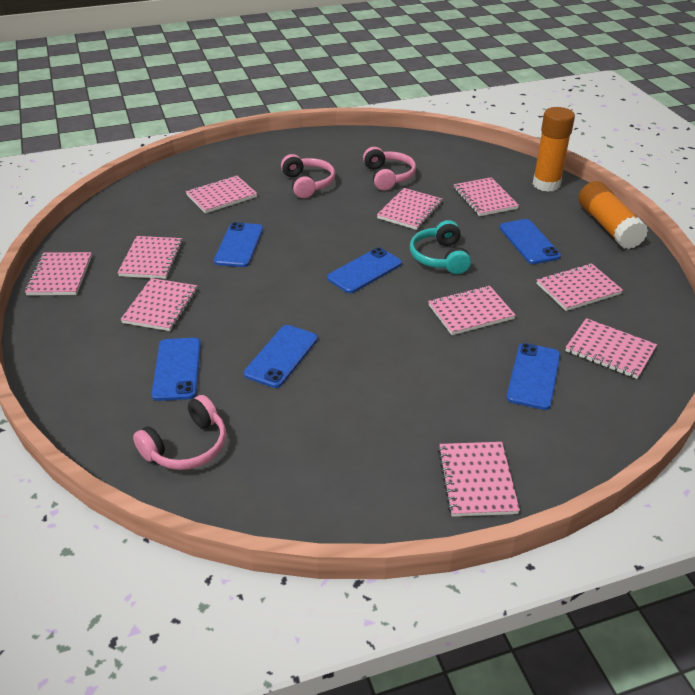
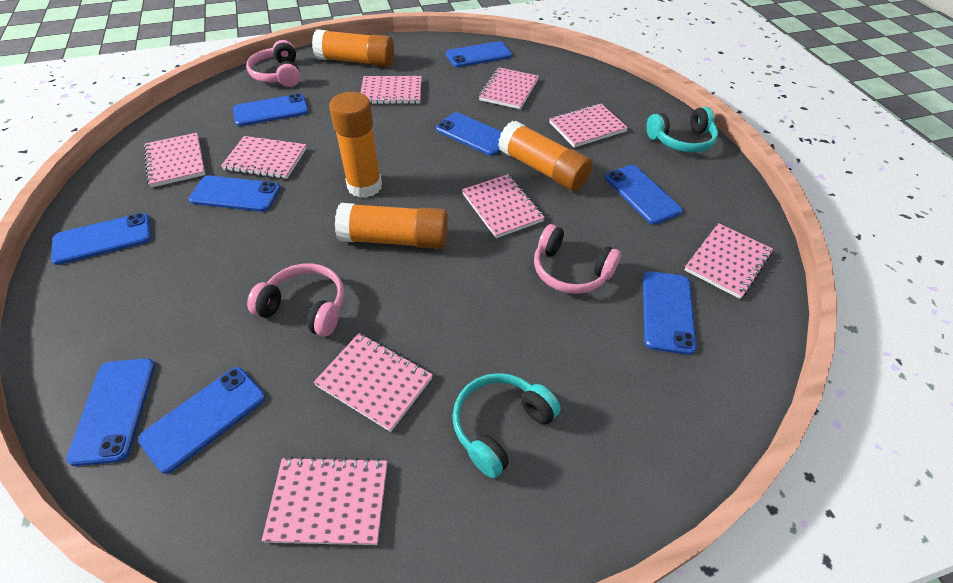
blue phone: [152,338,201,401] [214,222,263,267] [244,325,318,388] [327,247,402,293] [500,219,561,264] [506,343,560,410] = 6 -> [51,213,151,265] [66,358,155,466] [138,367,265,474] [189,175,280,212] [233,93,309,126] [436,112,502,156] [446,41,512,67] [605,165,683,225] [643,271,696,355] = 9
orange glue stick: [533,107,575,192] [578,181,648,249] = 2 -> [312,29,394,67] [329,92,382,198] [335,203,448,249] [498,121,593,191] = 4
pink notebook: [25,252,92,295] [117,236,183,279] [120,278,198,331] [186,175,257,213] [377,188,443,230] [428,286,516,335] [438,442,520,517] [454,177,519,216] [537,263,623,311] [565,318,657,379] = 10 -> [144,133,205,188] [221,136,307,179] [262,456,387,545] [314,333,433,432] [361,76,422,104] [462,174,545,238] [479,67,539,109] [549,103,628,148] [684,223,773,299] = 9
turquoise headphones: [410,220,471,274] = 1 -> [452,373,561,478] [646,107,718,153] = 2

